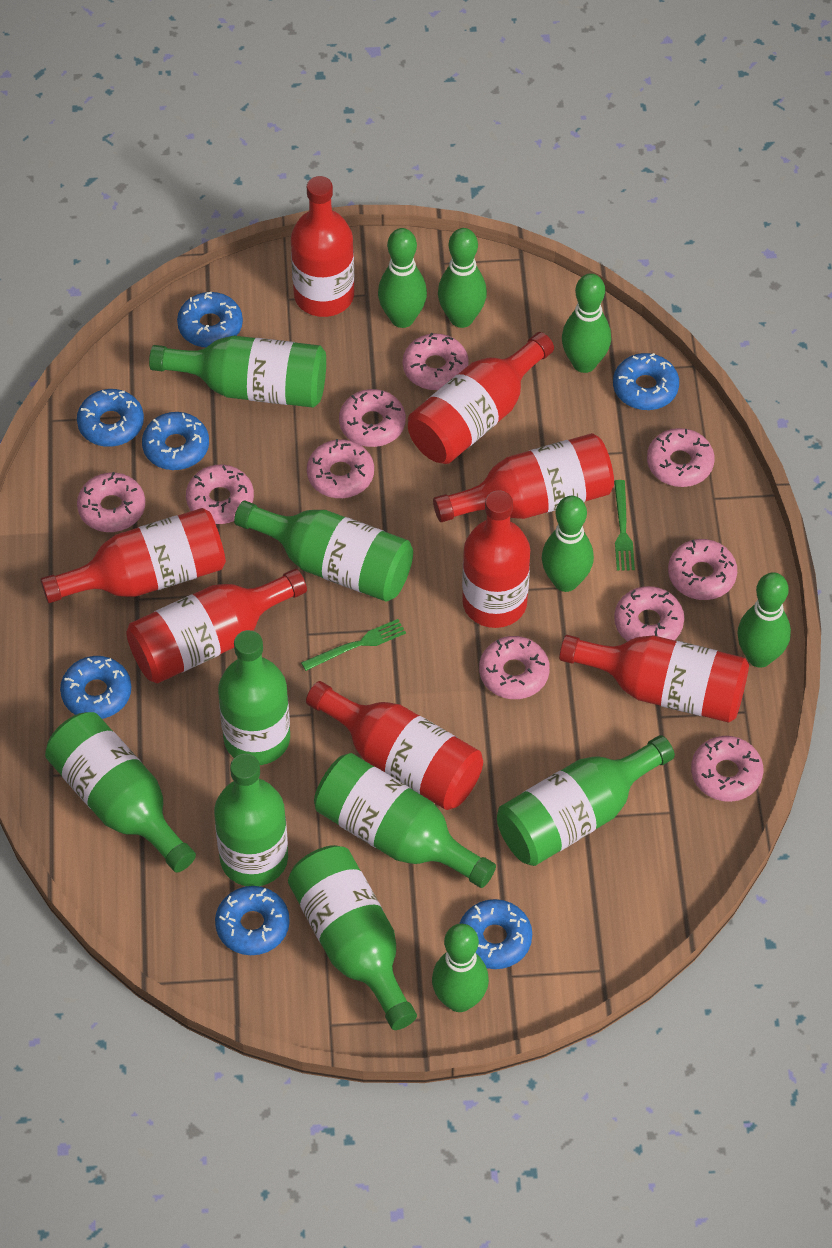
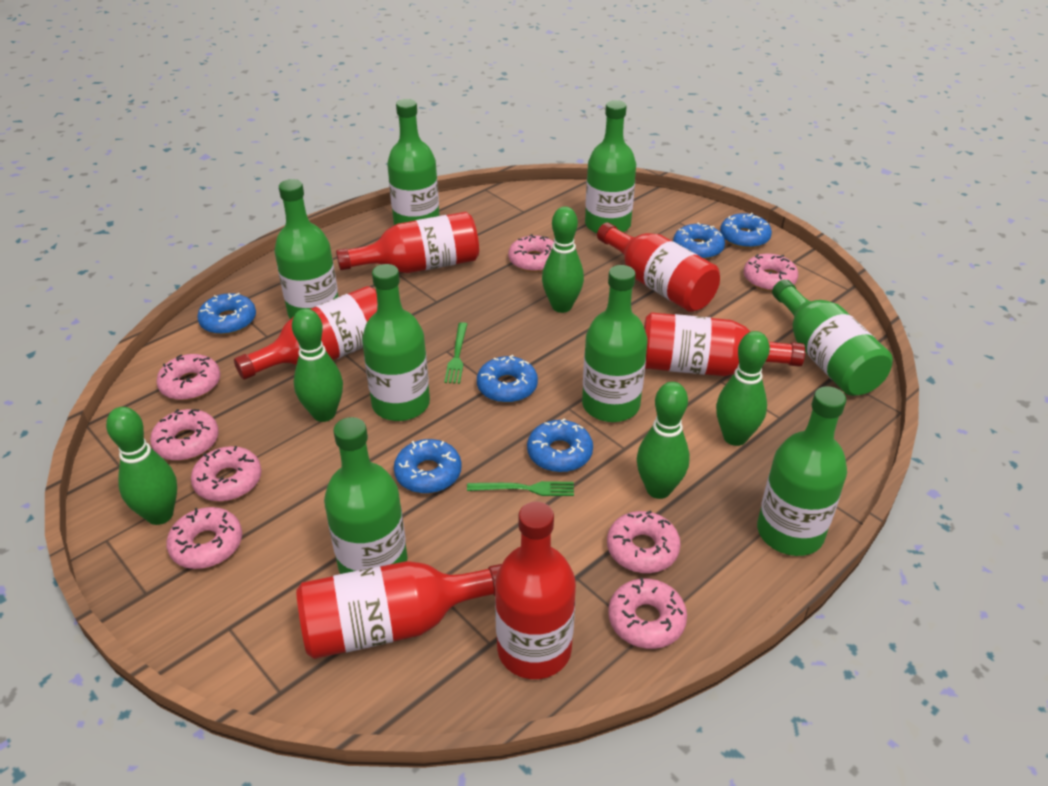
blue donut: [60,656,131,719] [77,389,144,447] [142,412,209,470] [177,292,243,347] [215,886,290,955] [459,899,532,969] [613,353,679,410] = 7 -> [197,293,256,335] [394,439,462,493] [477,355,538,403] [527,418,593,472] [673,223,725,259] [720,213,772,248] = 6
green bowling pin: [378,228,427,328] [432,924,489,1012] [438,228,487,328] [542,496,594,592] [562,273,611,373] [737,572,791,668] = 6 -> [106,407,177,525] [292,308,343,422] [542,206,584,313] [637,382,690,499] [716,331,770,446] = 5
pink donut: [77,472,145,532] [186,465,254,524] [307,439,374,498] [339,389,406,447] [403,333,469,390] [479,636,550,699] [614,586,684,641] [647,428,715,487] [668,539,737,600] [691,736,763,802] = 10 -> [150,409,219,461] [156,354,220,400] [166,507,242,569] [191,446,262,502] [508,234,554,272] [607,510,681,573] [608,577,687,649] [744,253,798,292] = 8
red bottle: [40,508,226,603] [126,569,307,683] [291,176,354,317] [306,681,483,810] [408,332,554,464] [433,433,614,522] [462,490,530,628] [559,635,749,723] = 8 -> [234,286,377,380] [296,561,502,659] [336,212,479,273] [495,501,576,679] [597,222,720,312] [644,312,805,376] = 6

